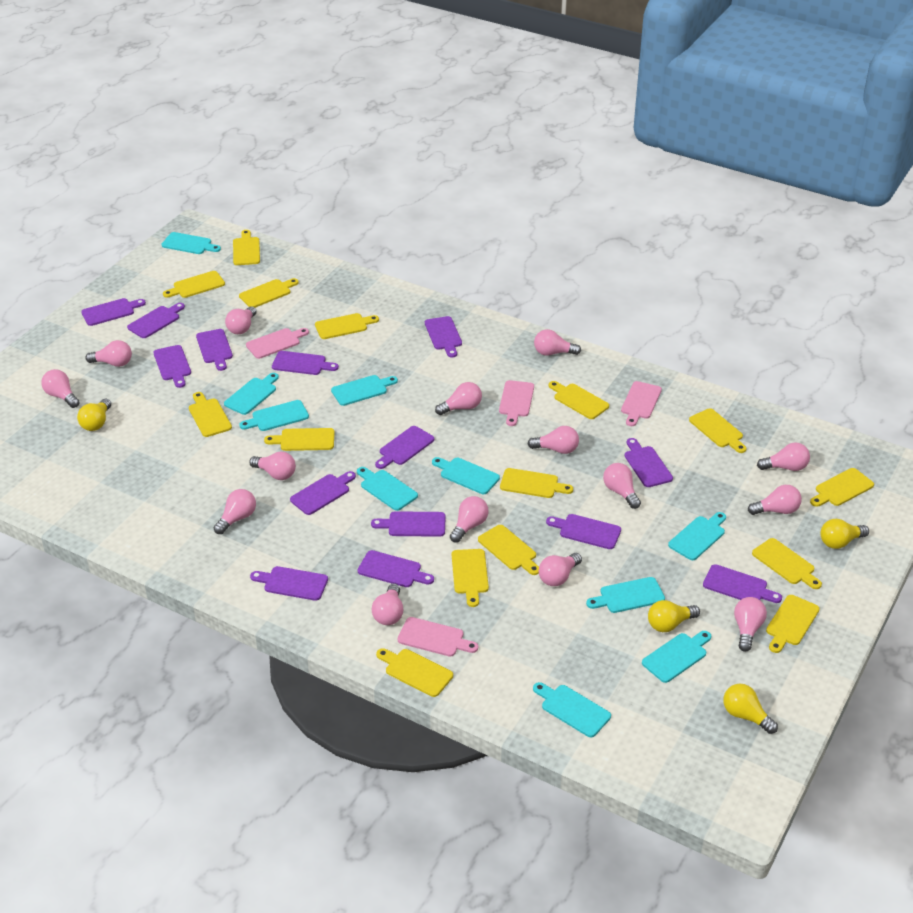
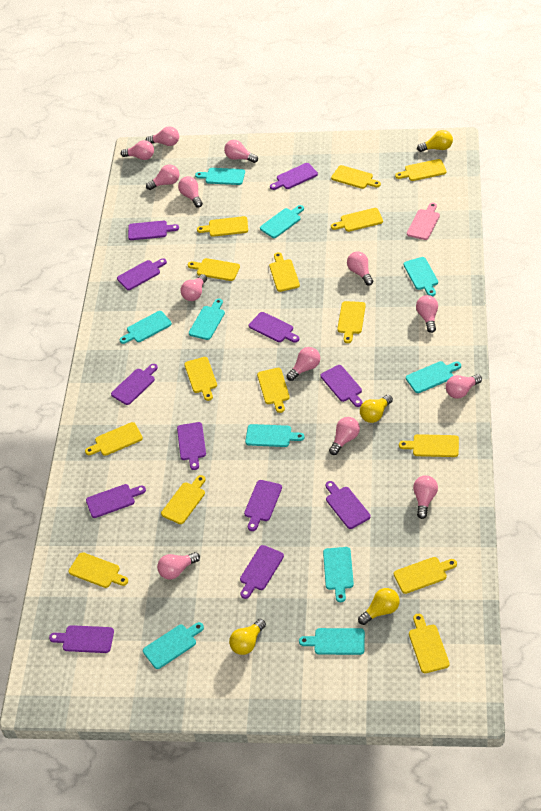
pink cutting board: [246,328,309,359] [398,617,478,657] [499,380,534,426] [621,381,662,426] = 4 -> [407,203,440,240] = 1
pink light bulb: [41,369,80,408] [85,340,132,367] [213,489,256,534] [225,306,257,334] [249,451,296,480] [371,583,403,625] [435,382,482,415] [450,496,489,543] [528,426,579,454] [534,329,581,356] [539,553,582,586] [603,463,641,509] [734,597,767,652] [748,485,802,515] [757,442,810,471] = 15 -> [121,140,154,160] [146,126,179,146] [146,165,180,190] [157,552,200,579] [178,176,203,208] [180,274,207,301] [224,140,258,163] [287,347,320,381] [329,417,360,455] [347,252,373,285] [413,475,438,519] [416,295,438,333] [446,374,482,399] = 13
purple cutting board: [81,298,146,326] [127,303,185,338] [153,345,191,388] [196,329,233,371] [250,566,328,601] [272,351,339,375] [290,471,356,515] [358,550,434,587] [371,511,445,537] [375,426,434,469] [425,316,462,358] [546,514,621,549] [624,438,673,487] [703,564,782,603] = 14 -> [49,625,114,653] [86,484,146,518] [111,364,158,405] [117,258,167,290] [128,221,179,240] [177,422,206,470] [240,545,284,599] [244,480,282,531] [249,312,299,343] [270,163,318,190] [321,365,362,407] [326,481,371,529] = 12

